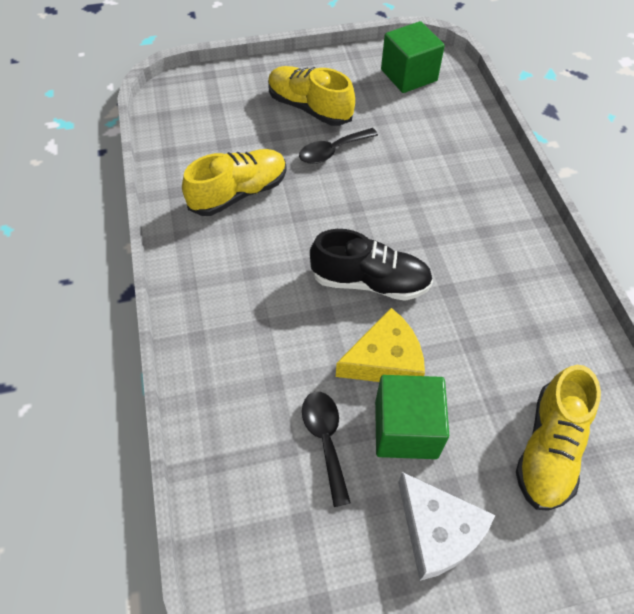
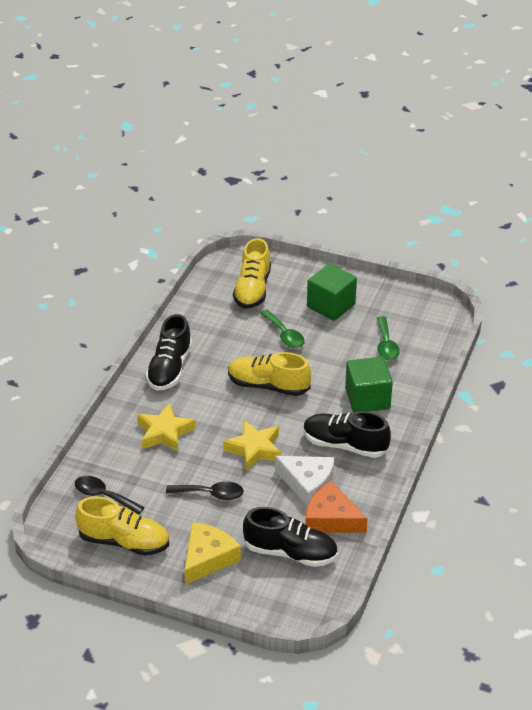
black shoe: [310,229,433,301] = 1 -> [146,314,192,391] [243,507,338,567] [303,411,391,458] = 3
green spoon: none = 0 -> [260,310,305,348] [377,316,400,360] = 2
orange cheese: none = 0 -> [305,481,368,533] = 1
yellow star: none = 0 -> [137,403,196,452] [223,420,281,472] = 2

